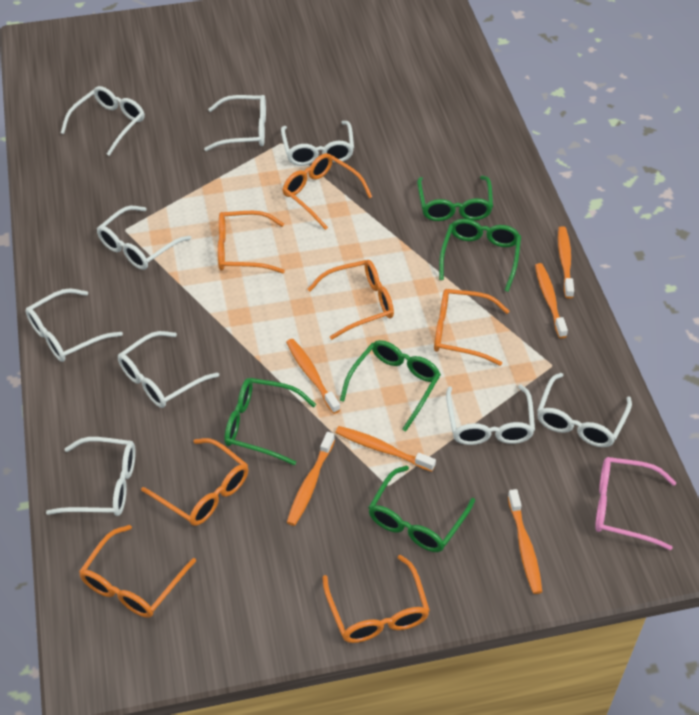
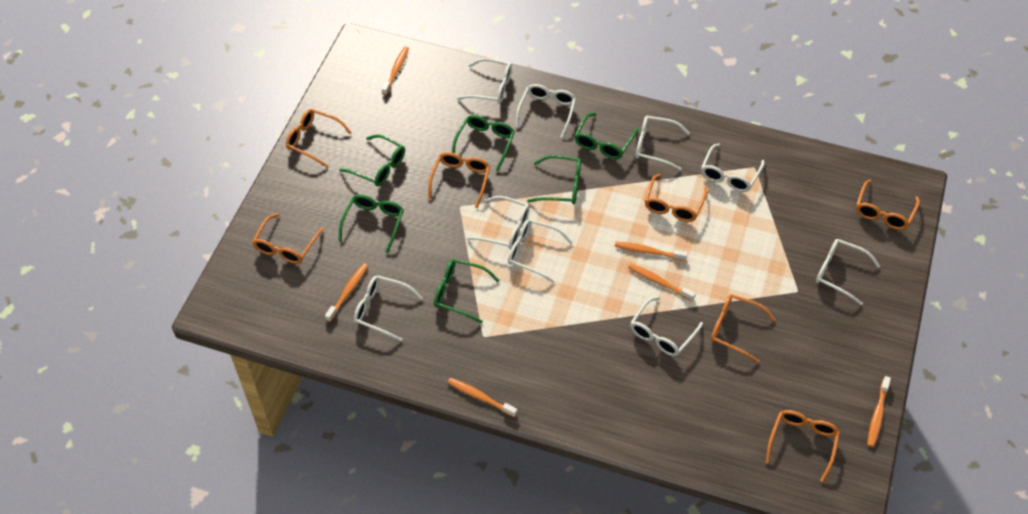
green glasses: [224,378,316,465] [340,340,441,432] [368,465,475,552] [417,176,493,221] [439,219,521,292] = 5 -> [338,194,404,253] [339,134,405,186] [434,259,499,323] [452,115,515,172] [527,155,581,204] [575,112,638,159] = 6
pink glasses: [595,457,677,550] = 1 -> none = 0

